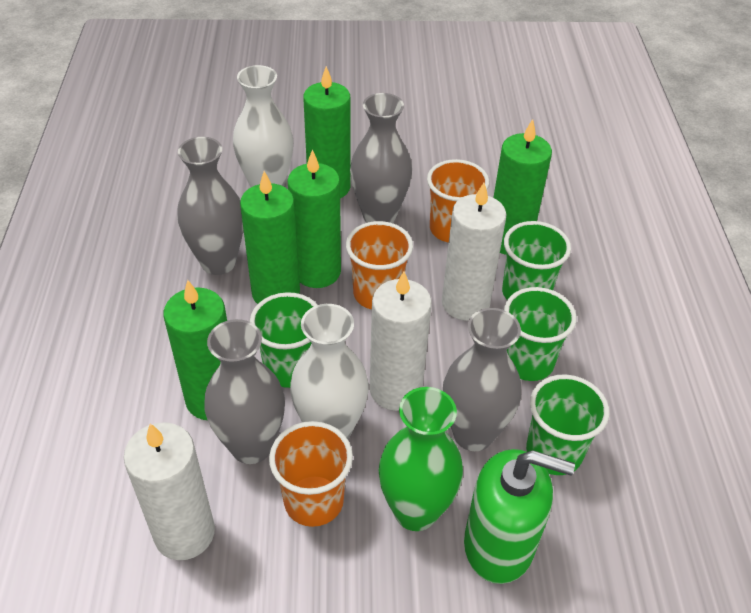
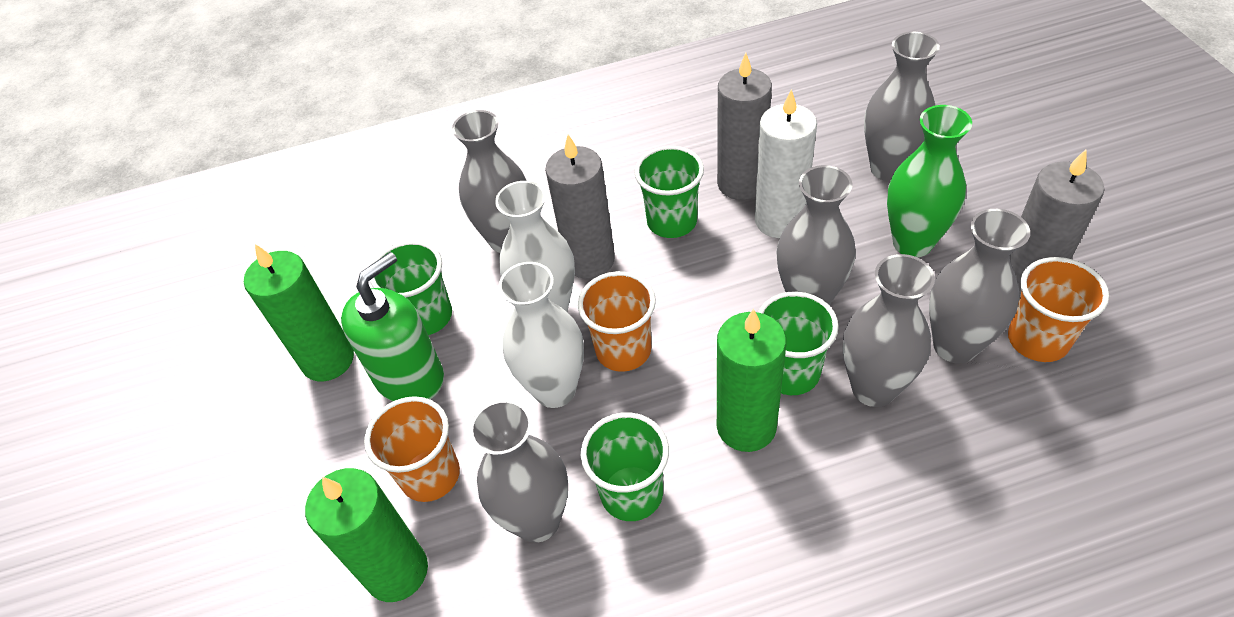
green candle: [163,280,227,420] [240,171,300,304] [287,149,341,288] [303,66,350,198] [493,119,552,255] = 5 -> [244,244,354,382] [305,468,428,602] [717,309,786,452] = 3
grey candle: none = 0 -> [545,134,615,279] [717,53,772,200] [1010,150,1104,299] = 3
grey vase: [177,137,243,275] [204,319,285,464] [350,93,412,223] [443,308,521,451] = 4 -> [452,110,527,253] [470,400,568,543] [777,165,856,306] [843,254,935,407] [864,32,940,181] [929,209,1030,364] = 6
white candle: [124,422,215,560] [370,271,432,411] [442,183,507,321] = 3 -> [755,89,817,238] = 1

